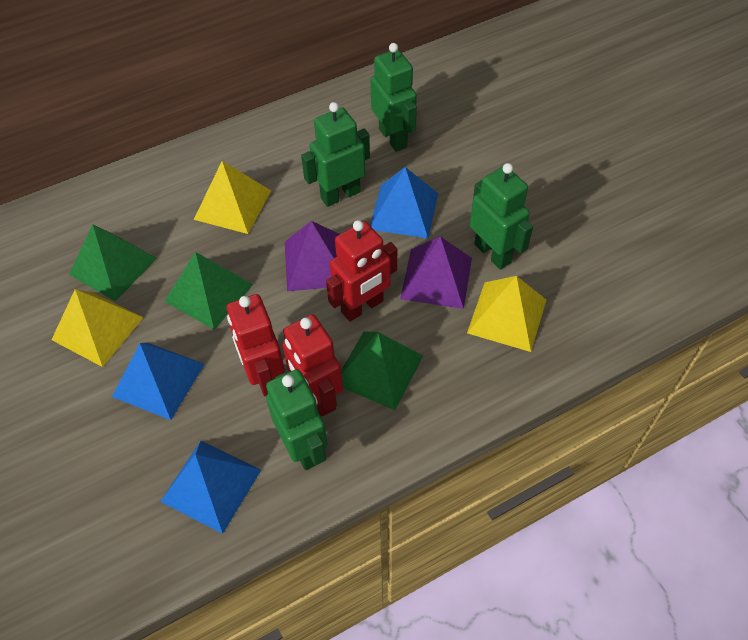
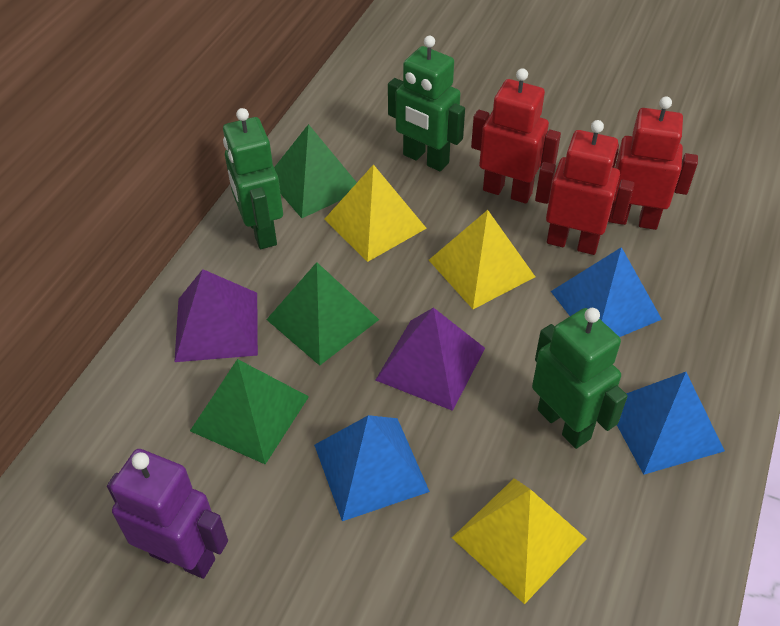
green robot: [266,369,328,470] [301,102,370,207] [370,43,417,152] [470,163,533,269] = 4 -> [223,108,283,249] [388,36,465,171] [532,308,628,449] = 3
purple robot: none = 0 -> [107,449,228,579] = 1

